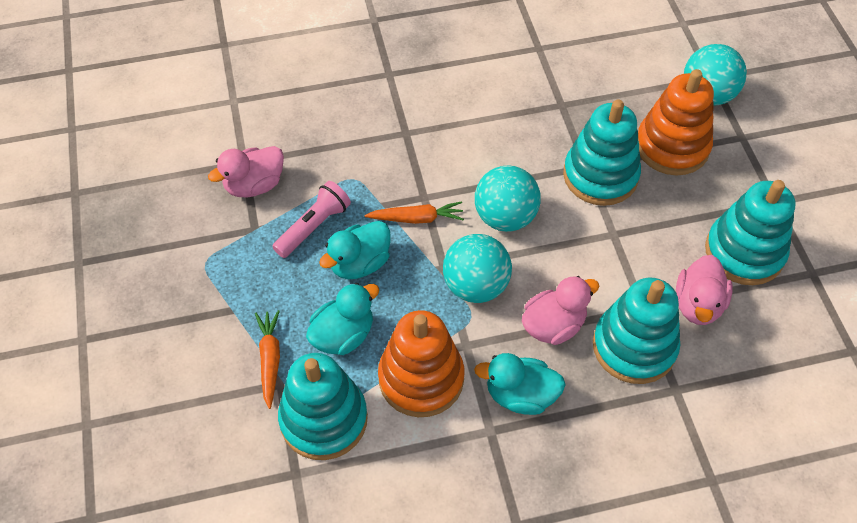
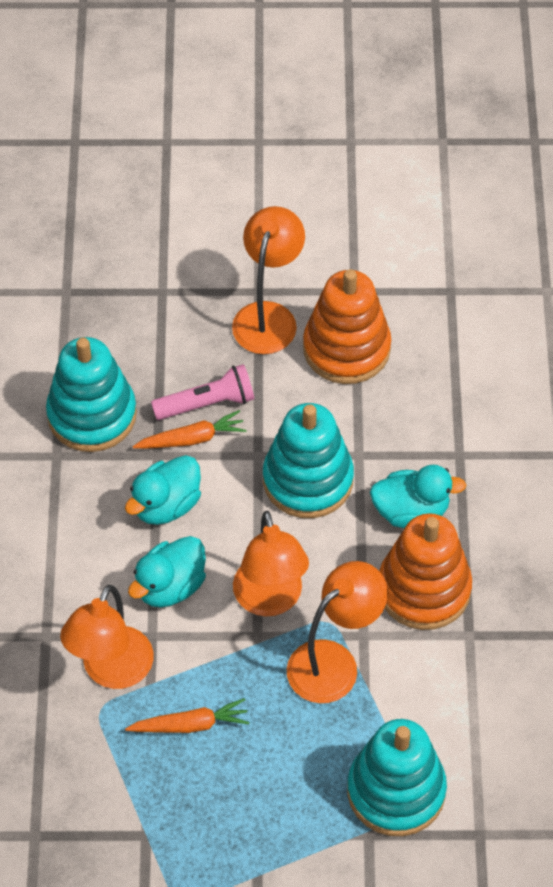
orange lamp: none = 0 -> [60,585,153,689] [232,206,305,354] [233,511,309,616] [287,561,388,703] = 4
pink duck: [208,146,284,197] [522,276,599,345] [676,255,733,325] = 3 -> none = 0
turquoise ball: [443,234,512,303] [475,165,541,232] [684,44,747,105] = 3 -> none = 0
turquoise stacking toy: [278,353,368,460] [563,100,641,206] [593,278,680,384] [705,180,795,285] = 4 -> [46,337,137,452] [263,403,354,518] [347,719,447,836] = 3

